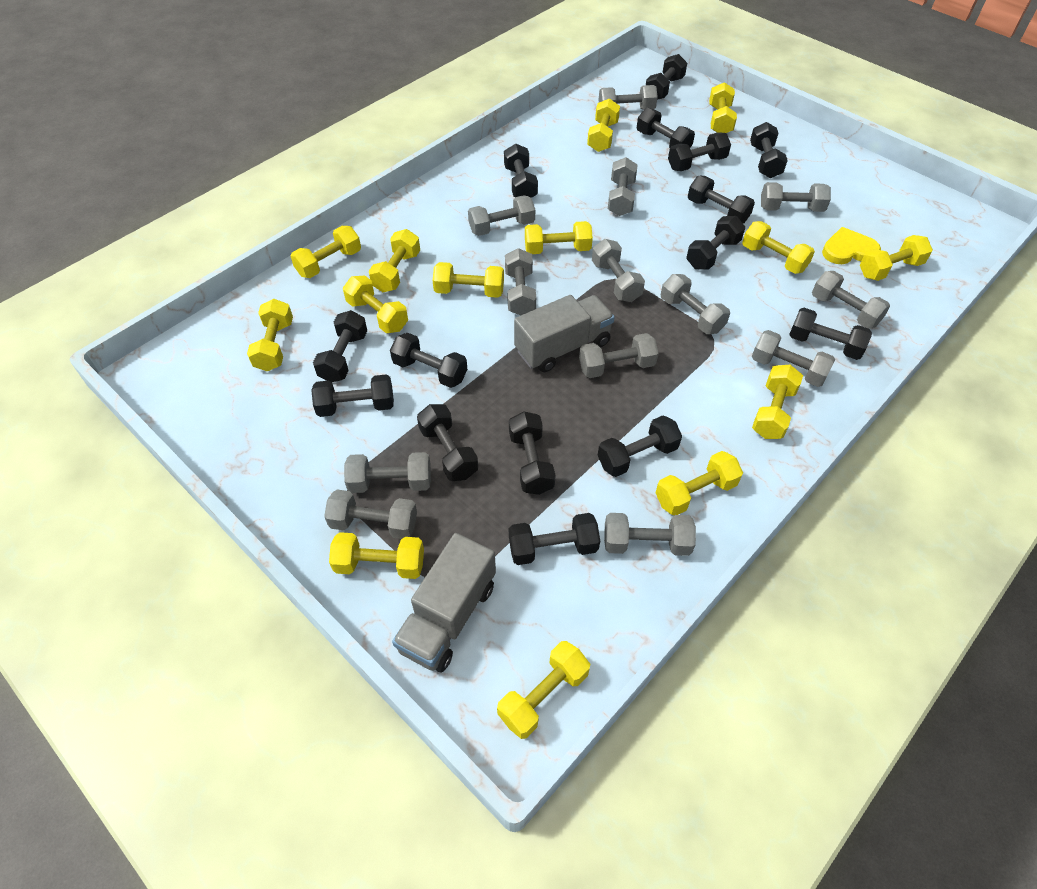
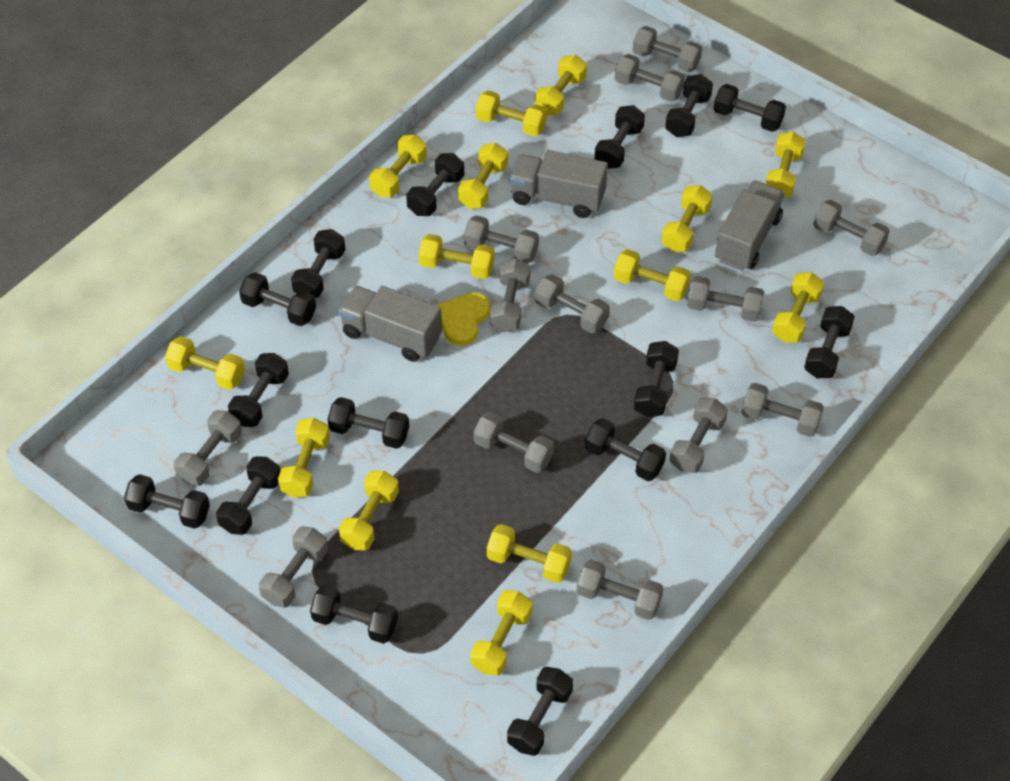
grey truck: [392,533,496,672] [514,295,615,372] = 2 -> [339,286,442,362] [510,150,608,218] [715,181,785,271] = 3

